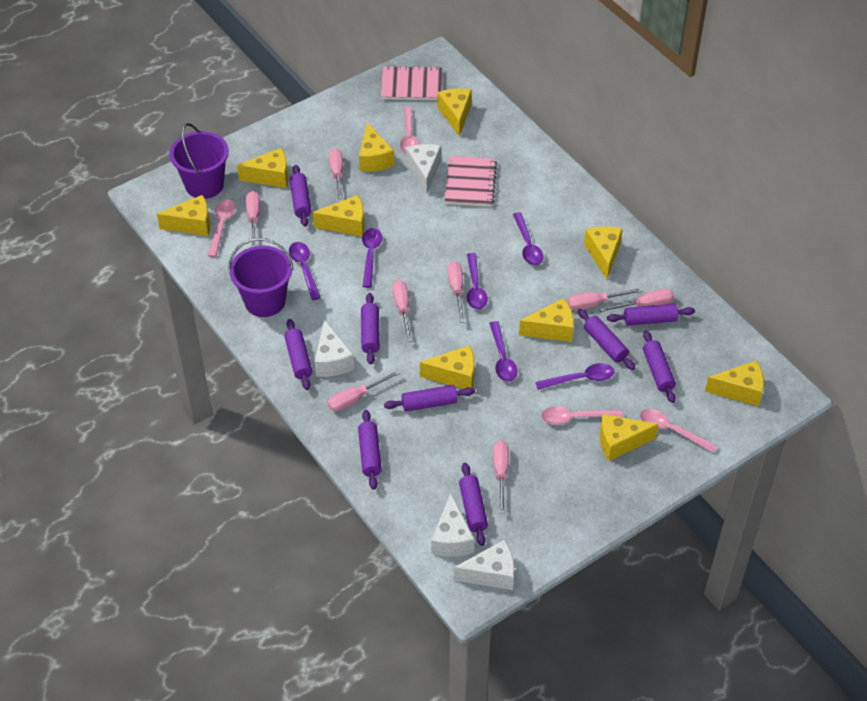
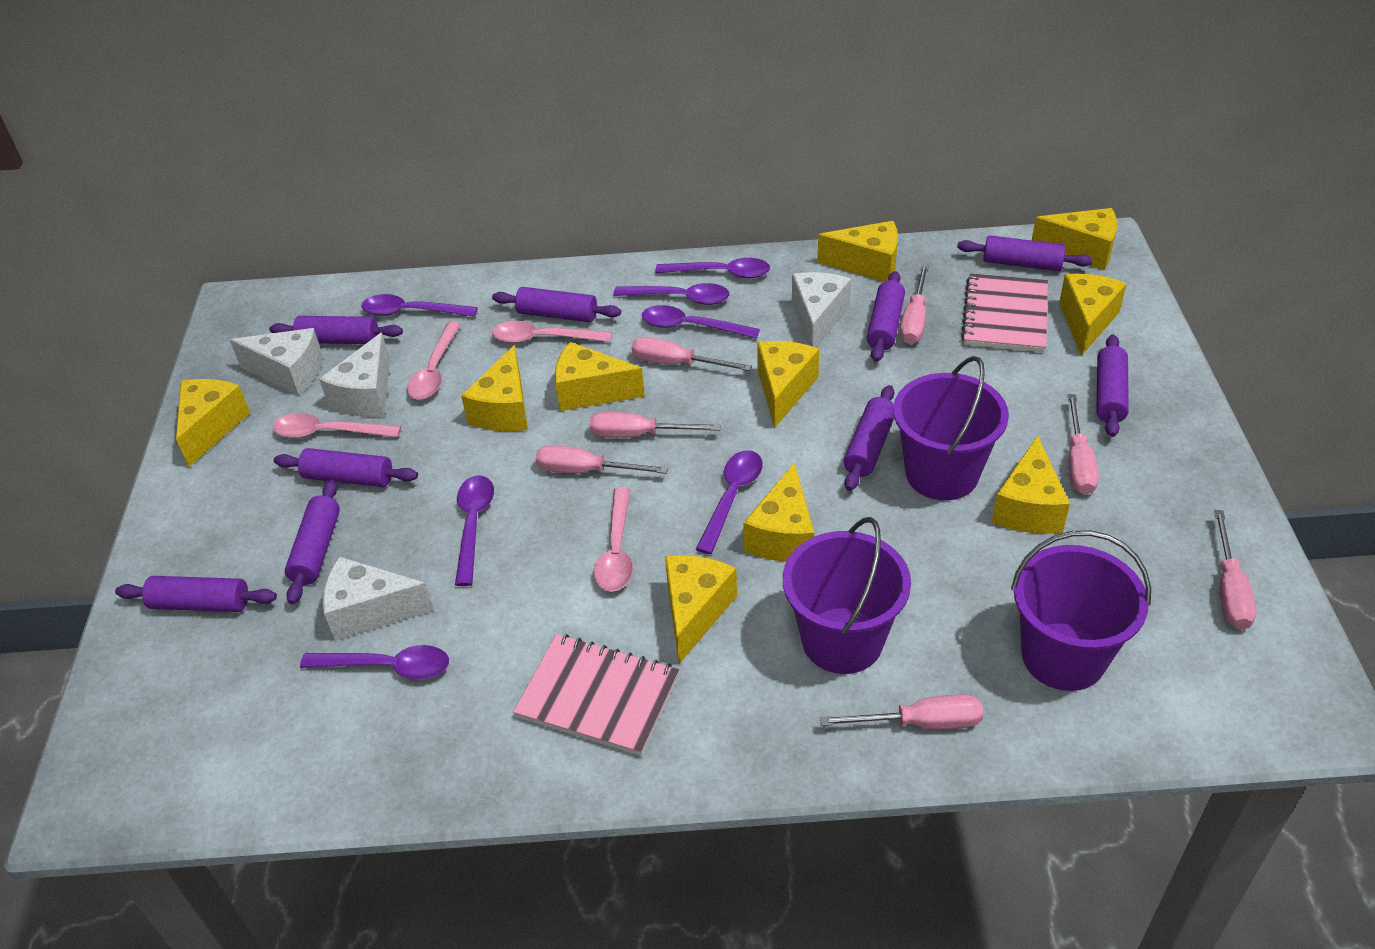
pink screwdriver: [246,191,260,247] [328,370,400,411] [329,148,343,202] [393,280,412,342] [447,261,465,323] [493,440,509,514] [568,288,643,310] [599,289,674,312] = 8 -> [536,445,668,474] [590,412,721,438] [632,337,752,371] [820,694,983,729] [900,264,929,344] [1068,394,1099,495] [1214,510,1257,630] = 7
purple bucket: [170,123,229,199] [228,238,294,317] = 2 -> [783,517,911,674] [893,356,1009,501] [1011,530,1151,691] = 3
purple spoon: [289,242,321,300] [362,228,382,288] [467,253,488,309] [489,321,518,382] [513,212,544,265] [535,363,614,390] = 6 -> [300,645,449,679] [362,294,478,317] [455,475,494,586] [614,283,729,305] [642,305,760,339] [655,258,770,278] [696,450,763,554] = 7

